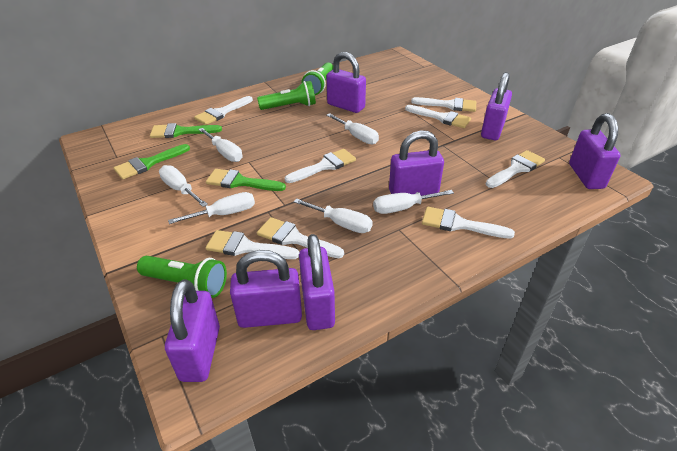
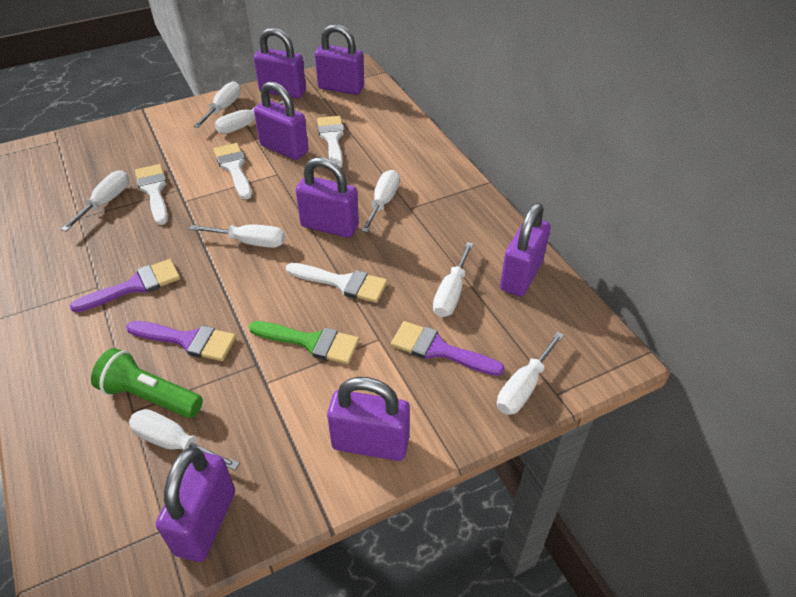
green brush: [114,144,190,179] [150,123,222,138] [206,169,286,191] = 3 -> [249,321,359,364] = 1
green flashlight: [137,256,227,298] [257,81,316,110] [302,63,333,95] = 3 -> [91,348,203,418] = 1
purple brush: none = 0 -> [70,259,180,312] [126,321,236,361] [391,321,505,376] = 3
white brush: [194,96,253,125] [206,230,299,259] [257,217,344,258] [284,149,356,183] [405,105,471,128] [411,97,476,112] [422,207,515,239] [486,150,545,188] = 8 -> [135,164,168,225] [213,143,252,199] [286,263,387,303] [317,116,344,168] = 4
white screwdriver: [159,165,208,207] [168,192,255,224] [198,128,243,162] [293,198,373,233] [327,113,379,144] [373,190,454,214] = 6 -> [61,170,129,231] [129,409,240,470] [189,224,285,248] [193,81,241,128] [215,101,284,134] [361,170,400,232] [433,242,474,317] [497,332,564,415] = 8

